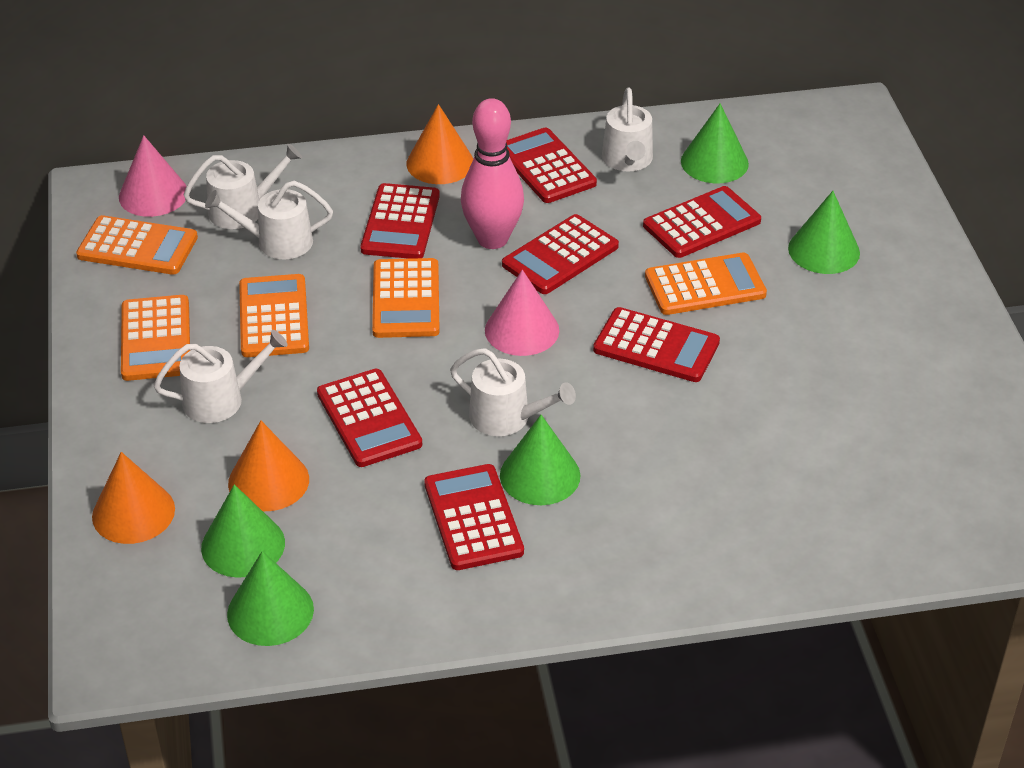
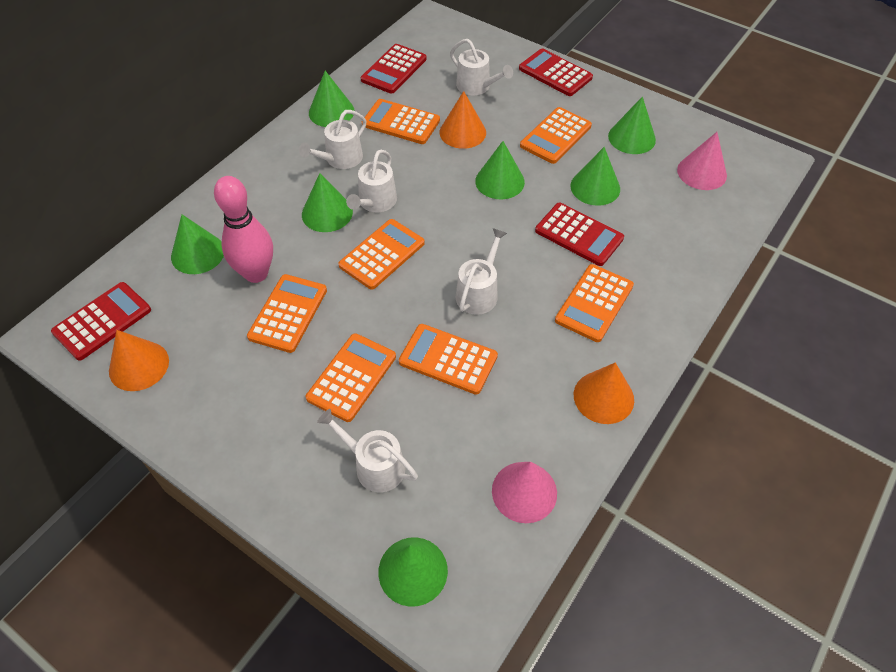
green cone: [201,484,285,578] [227,551,314,646] [500,415,580,505] [681,103,749,184] [788,191,860,274] = 5 -> [171,215,224,274] [302,173,353,232] [309,71,354,127] [378,537,448,607] [475,141,525,199] [570,147,620,206] [608,97,656,154] = 7
orange calculator: [76,215,198,275] [121,295,190,381] [239,274,309,357] [372,258,440,338] [645,253,767,315] = 5 -> [247,274,327,353] [306,333,396,422] [338,219,425,289] [362,99,440,144] [399,324,498,395] [520,107,592,164] [555,264,634,342] = 7
red calculator: [317,369,422,467] [360,183,440,259] [424,464,524,570] [502,214,619,294] [506,127,597,203] [593,307,720,382] [643,186,761,258] = 7 -> [51,282,151,361] [361,44,427,94] [519,48,593,96] [535,203,624,266] = 4

